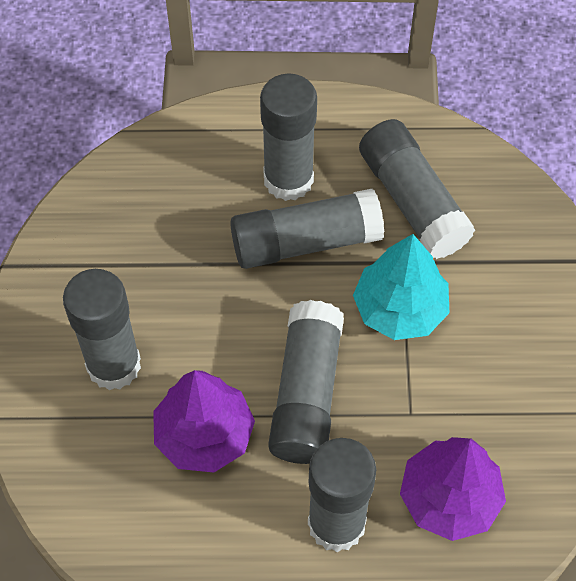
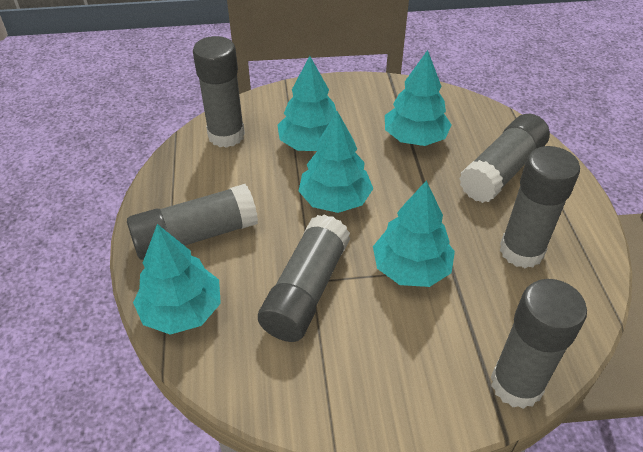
purple tree: [153,370,255,473] [400,437,506,541] = 2 -> none = 0
turquoise tree: [353,234,449,340] = 1 -> [133,224,221,335] [277,56,337,151] [299,111,373,213] [373,180,455,287] [385,50,452,146] = 5

